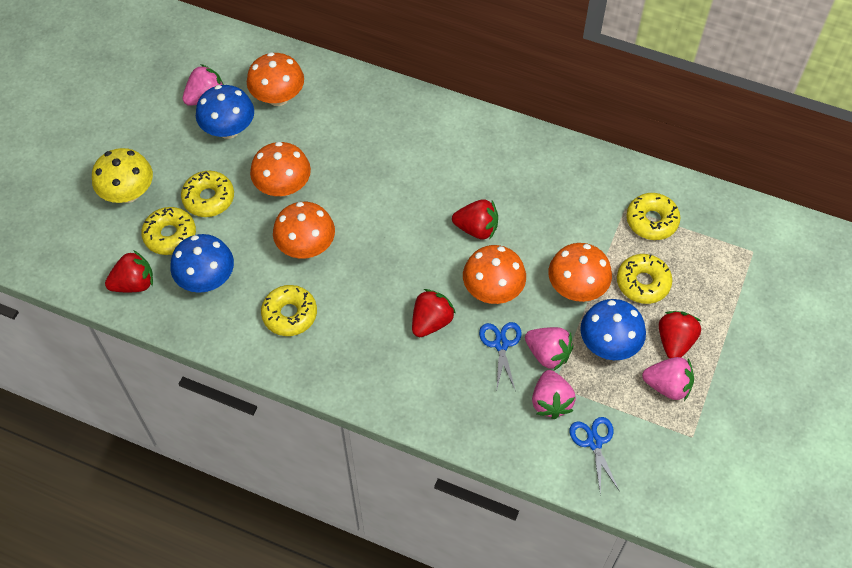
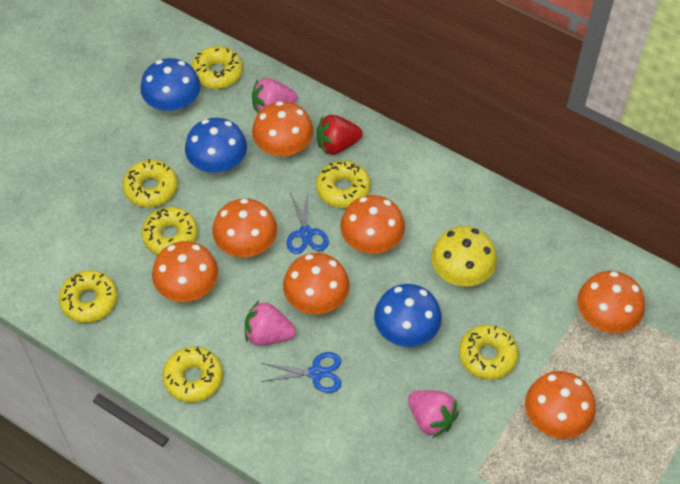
orange mushroom: [247,52,304,106] [250,142,311,197] [273,202,335,258] [463,245,526,304] [548,243,612,302] = 5 -> [152,241,218,302] [212,198,277,257] [252,101,314,158] [283,253,350,314] [340,195,405,254] [525,371,596,439] [578,271,645,333] = 7
pink strawberry: [183,64,224,106] [525,327,574,371] [532,370,576,419] [642,357,694,401] = 4 -> [245,301,296,345] [252,78,297,113] [408,390,459,438] = 3
red strawberry: [105,251,153,292] [412,289,456,337] [452,199,498,240] [659,311,701,359] = 4 -> [317,115,363,155] = 1
yellow donut: [141,207,196,255] [181,171,234,217] [261,285,317,336] [617,254,672,304] [626,193,681,240] = 5 -> [59,270,117,323] [123,159,178,207] [141,207,198,255] [163,346,223,403] [191,46,243,89] [316,160,371,208] [459,325,519,380] = 7

